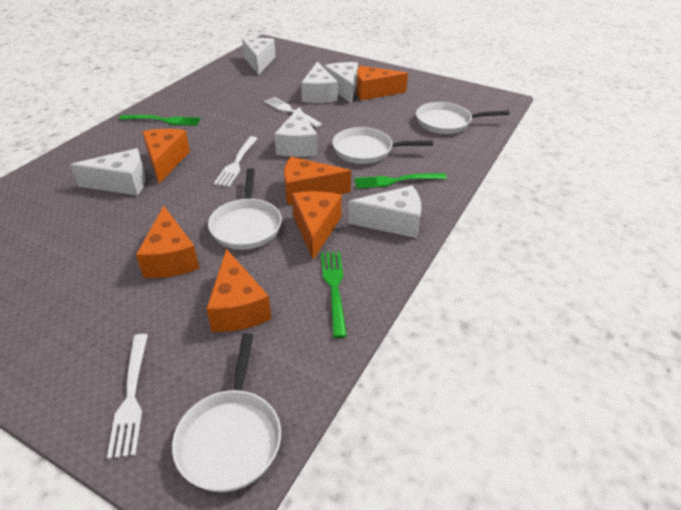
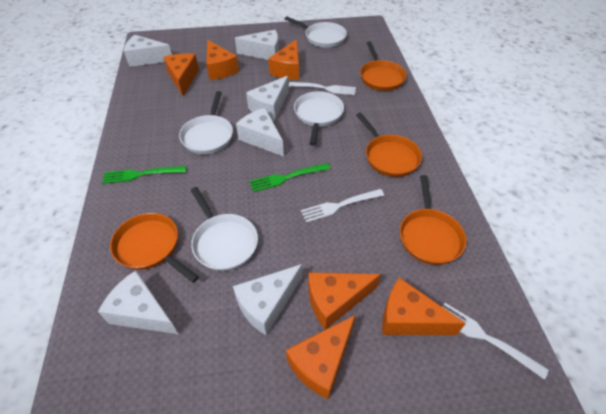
green fork: [119,115,201,126] [321,252,347,338] [354,173,447,189] = 3 -> [102,166,186,184] [250,163,330,192] = 2
orange pan: none = 0 -> [110,213,199,283] [356,113,422,177] [360,41,407,91] [400,175,467,265] = 4

